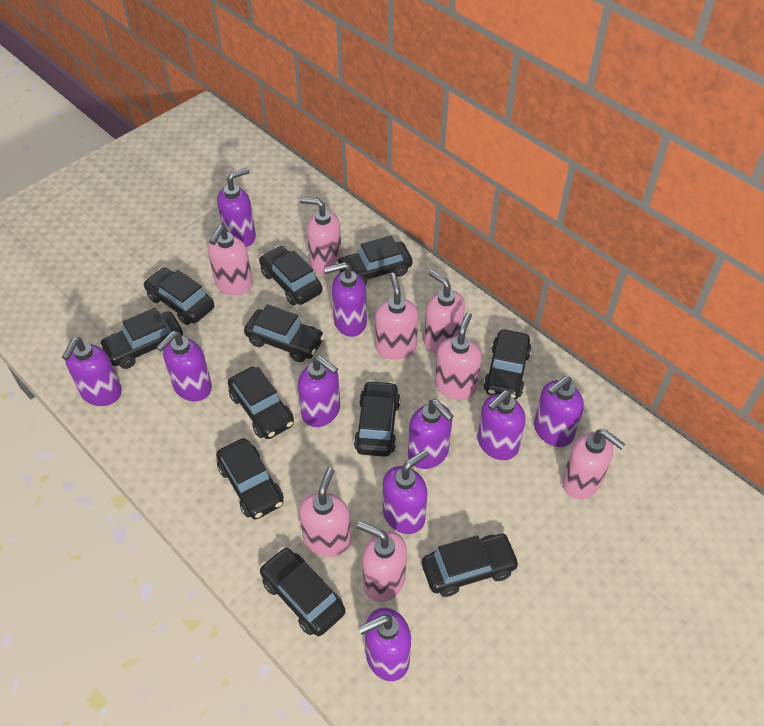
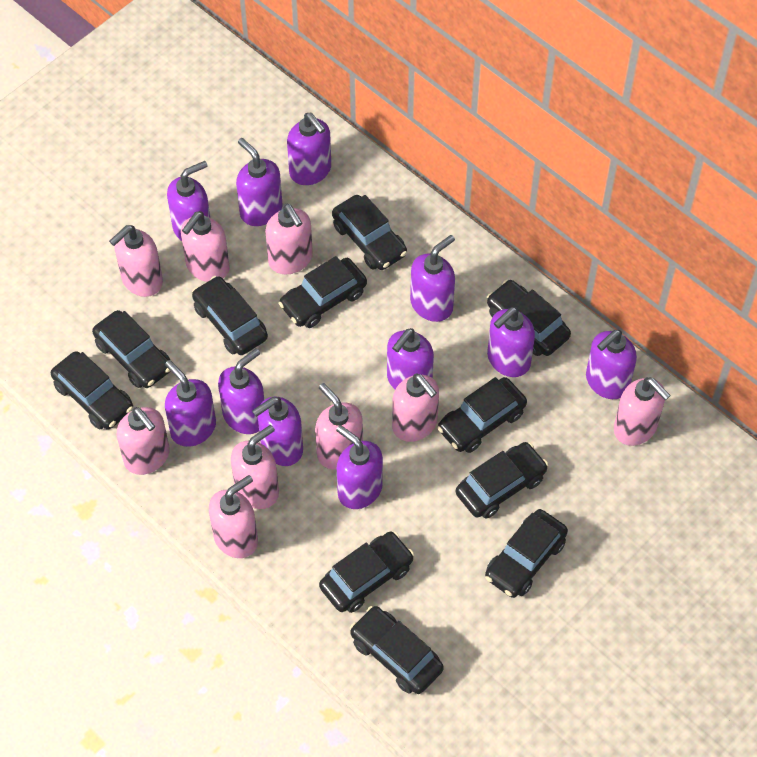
pink soap dispenser: [208,225,253,295] [299,468,351,557] [300,197,342,274] [357,521,407,602] [375,273,418,360] [424,270,465,354] [435,312,482,400] [562,429,625,499] = 8 -> [109,225,163,297] [117,407,170,475] [181,211,230,282] [209,475,258,558] [231,425,279,509] [265,204,313,275] [315,383,363,470] [392,373,439,442] [614,377,671,446] = 9
purple soap dispenser: [62,337,122,406] [156,331,212,401] [217,168,256,247] [298,356,340,427] [324,262,367,337] [358,608,411,681] [383,450,429,534] [408,400,454,469] [477,390,526,460] [534,376,584,447] = 10 -> [165,360,216,447] [167,161,210,241] [218,348,264,434] [236,138,282,226] [252,396,303,466] [287,113,331,185] [336,425,383,509] [387,328,434,390] [410,235,455,322] [487,307,535,377] [586,330,637,399] = 11

